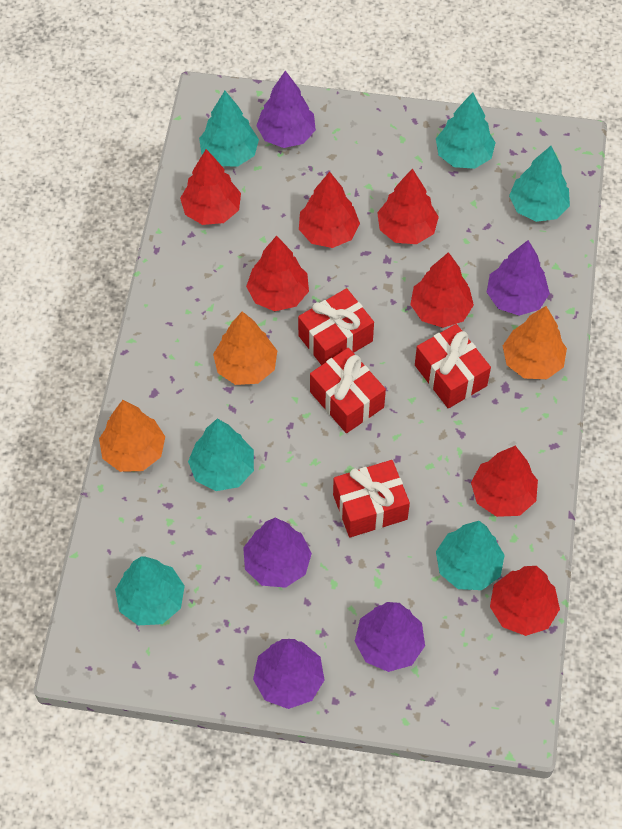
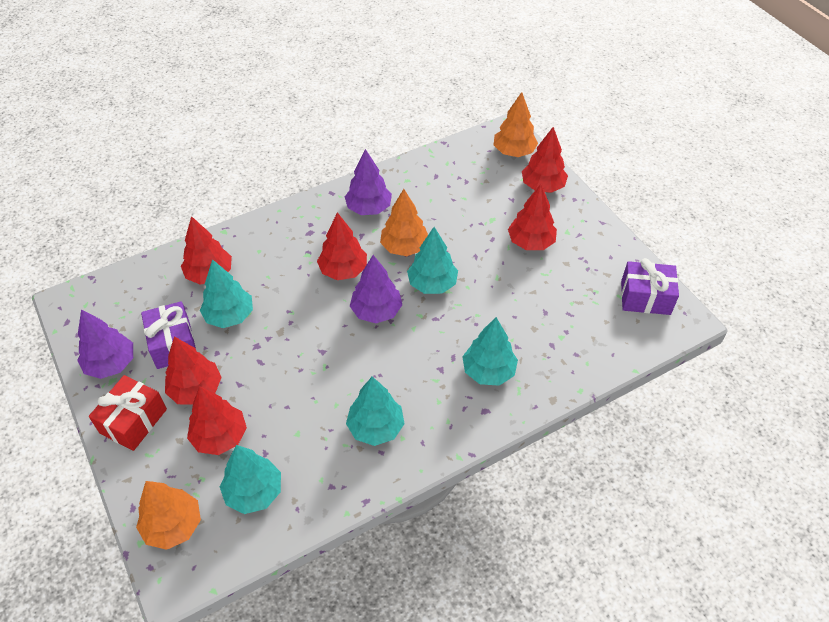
purple gift: none = 0 -> [141,301,196,369] [621,258,679,315] = 2
purple tree: [243,518,312,588] [253,639,324,709] [256,71,316,148] [355,602,425,672] [487,240,550,316] = 5 -> [77,309,133,379] [345,149,392,215] [350,255,402,323] = 3
red gift: [298,288,374,365] [310,348,386,433] [333,460,410,538] [415,324,491,408] = 4 -> [89,375,167,451] = 1
red tree: [180,149,241,225] [246,236,309,311] [299,172,360,248] [377,168,439,244] [410,252,474,328] [471,446,538,517] [490,566,560,636] = 7 -> [165,336,222,405] [181,216,232,285] [187,386,247,455] [317,212,367,280] [508,184,557,250] [522,127,568,193] = 6
turquoise tree: [115,556,185,625] [188,419,254,491] [199,91,259,167] [436,92,496,169] [436,521,505,590] [509,146,570,222] = 6 -> [200,259,253,328] [220,445,281,514] [346,377,405,446] [407,227,458,294] [462,317,518,386] = 5

